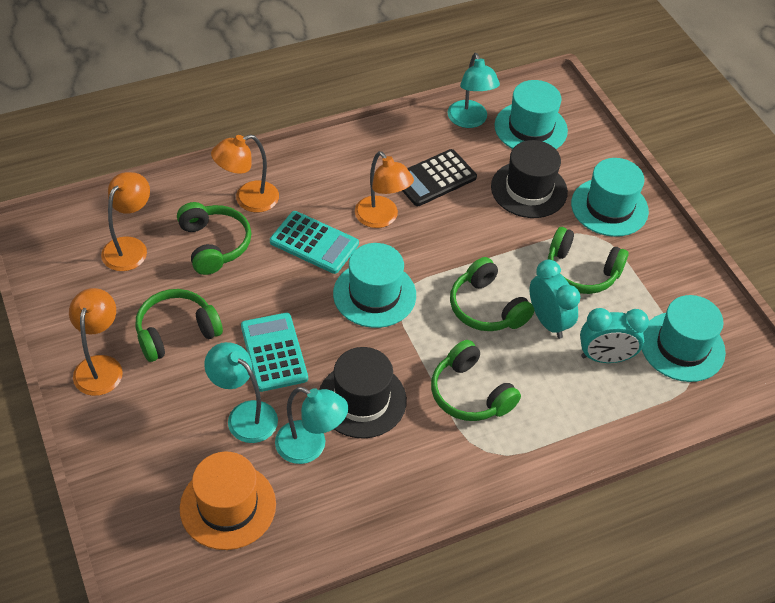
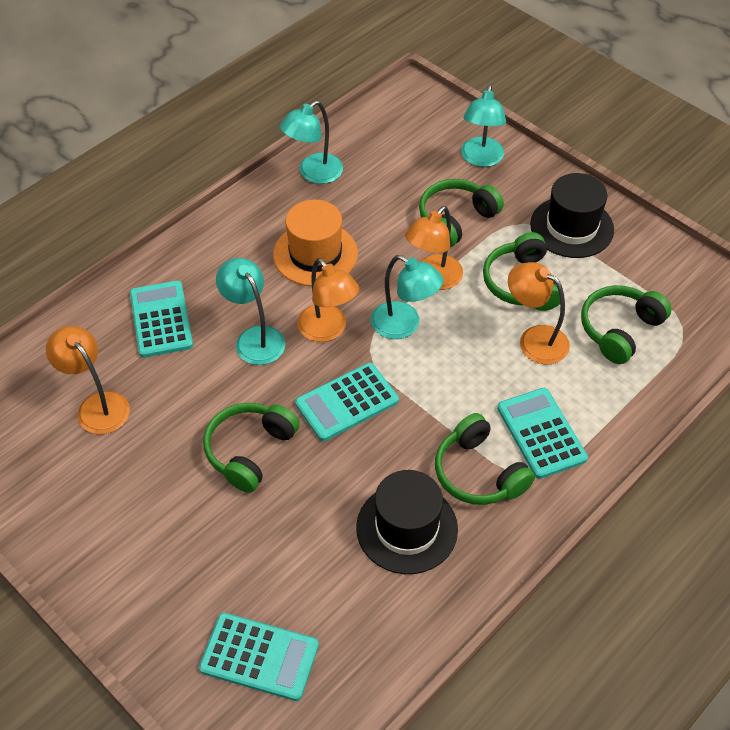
black calculator: [402,149,477,206] = 1 -> none = 0
turquoise calculator: [241,313,308,392] [270,211,359,274] = 2 -> [130,281,193,358] [199,613,319,701] [295,363,399,441] [497,388,588,479] = 4
turquoise clock: [530,259,580,339] [580,308,649,363] = 2 -> none = 0
turquoise hat: [333,243,416,328] [495,80,568,149] [571,158,649,237] [642,295,726,382] = 4 -> none = 0
turquoise lamp: [204,342,278,443] [275,387,348,464] [447,53,500,128] = 3 -> [216,258,285,365] [280,101,343,184] [371,255,443,339] [461,84,506,167] = 4

